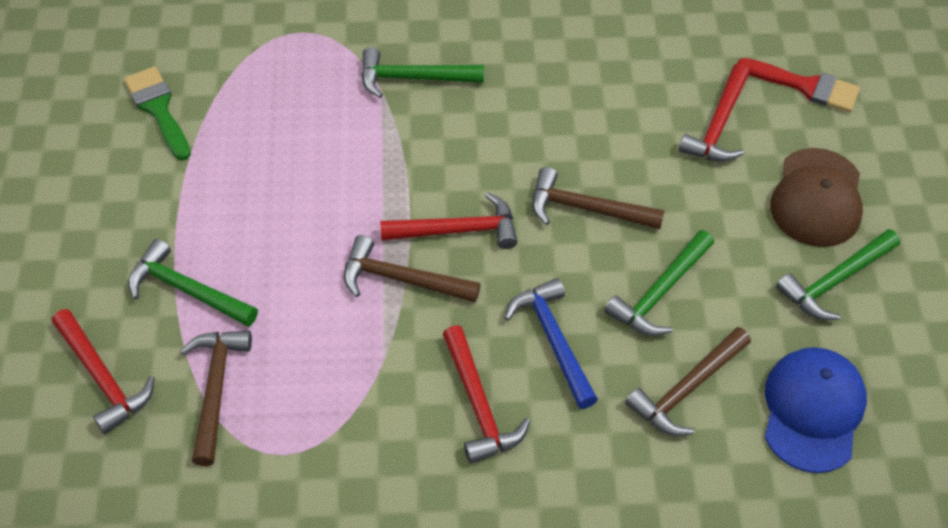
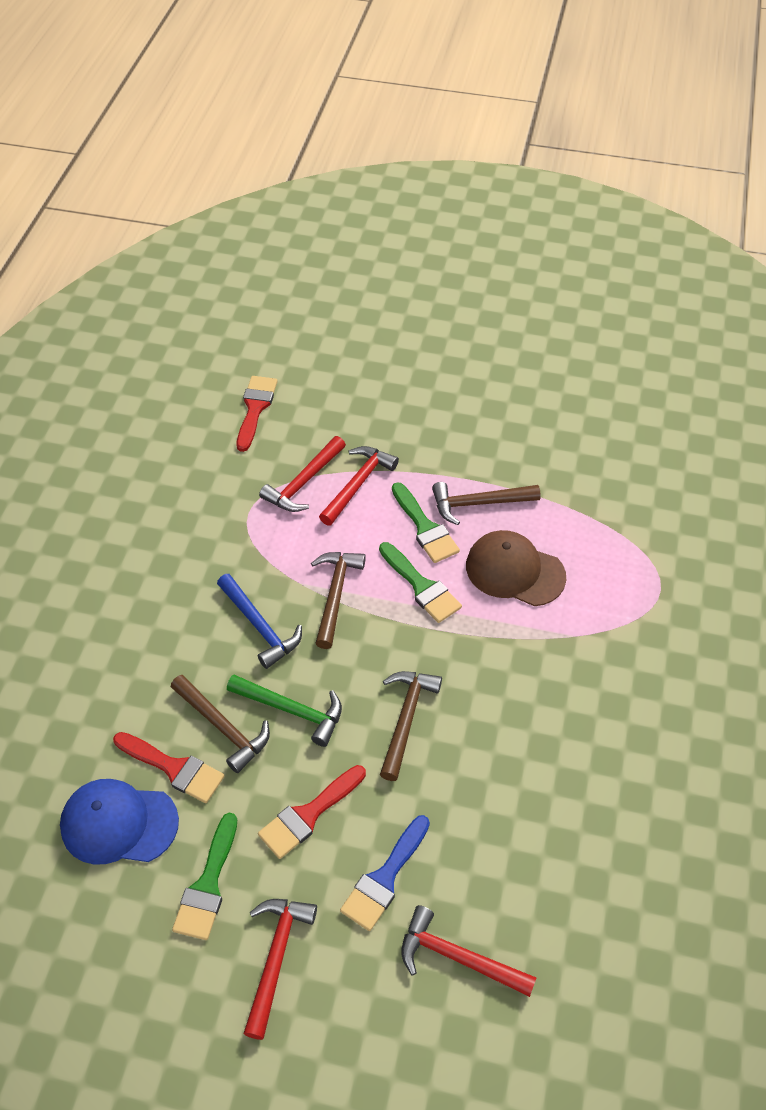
blue brush: none = 0 -> [340,815,430,931] = 1
green brush: [124,66,191,160] = 1 -> [172,813,237,940] [379,542,462,623] [392,482,460,563] = 3
green hammer: [128,239,258,327] [361,47,484,98] [604,230,714,336] [776,229,900,320] = 4 -> [227,674,342,747] = 1
red brush: [737,58,860,113] = 1 -> [113,732,225,803] [237,376,278,452] [258,765,366,859] = 3

